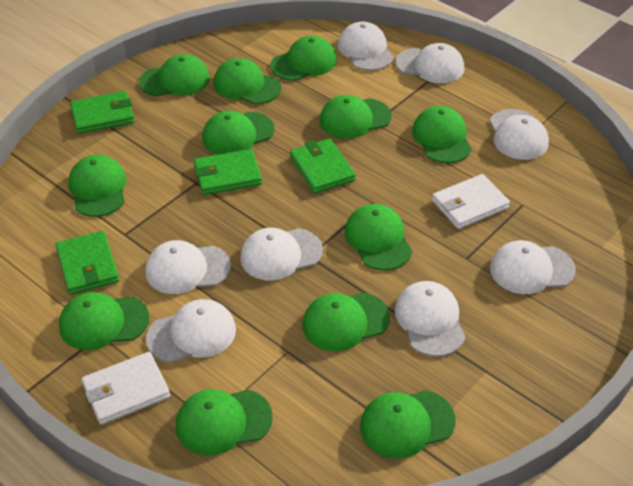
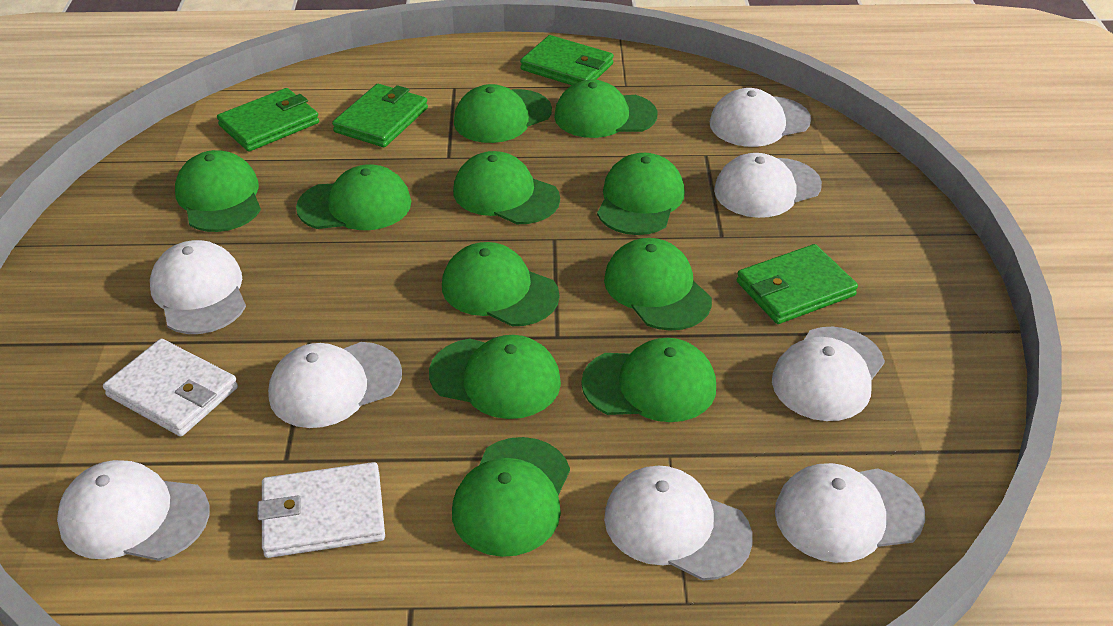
green cap: [59,292,149,350] [68,155,126,217] [139,54,210,96] [176,389,273,456] [202,111,275,154] [213,58,281,104] [270,36,337,81] [303,293,390,351] [320,95,391,139] [345,204,412,270] [360,390,455,459] [412,106,472,163] = 12 -> [175,150,261,232] [296,164,411,230] [429,335,561,419] [442,242,560,326] [452,437,570,557] [453,151,560,224] [454,84,552,143] [554,80,657,138] [581,338,716,422] [597,153,685,235] [604,238,712,331] = 11

